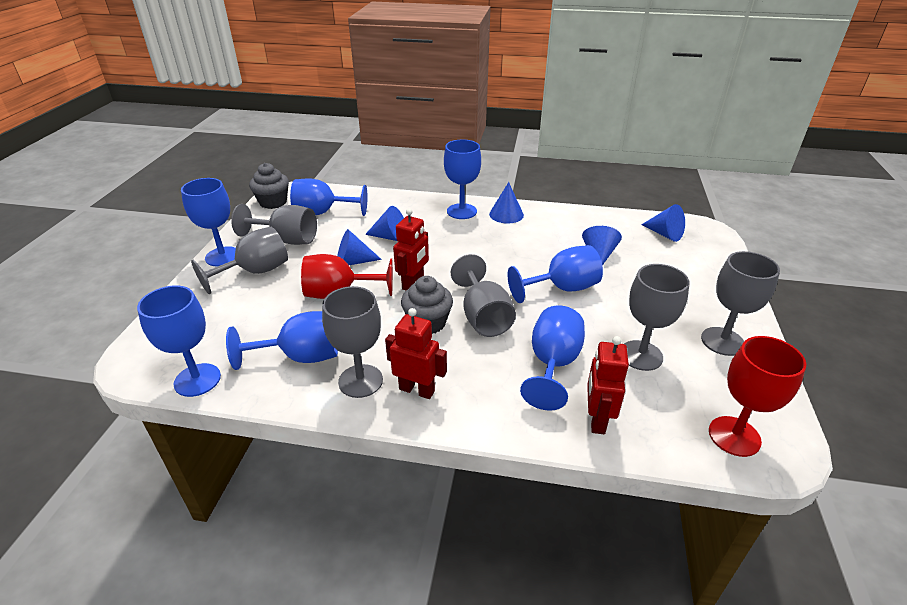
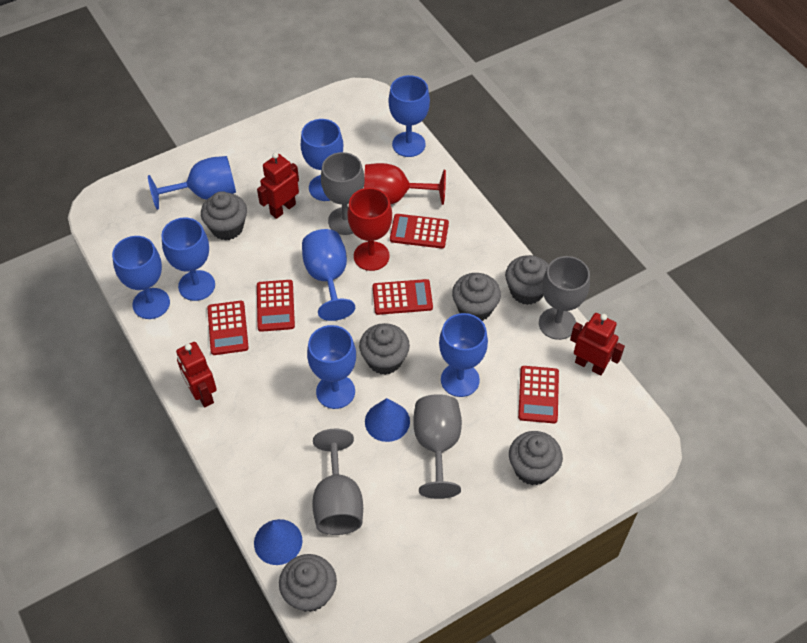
blue cone: [337,229,382,265] [365,206,404,241] [489,182,524,224] [582,226,622,266] [641,204,685,242] = 5 -> [254,519,302,565] [365,398,410,442] = 2
blue goblet: [137,285,221,397] [181,178,236,266] [226,311,338,370] [290,178,367,216] [444,139,481,219] [508,245,603,303] [520,305,585,411] = 7 -> [112,236,170,319] [148,156,236,210] [161,218,215,301] [301,119,343,201] [302,229,355,321] [307,325,356,409] [388,75,430,157] [439,313,488,397] = 8
grey cupcake: [249,163,289,209] [401,276,453,334] = 2 -> [201,191,247,240] [279,554,337,612] [359,323,410,375] [452,273,501,321] [505,255,549,305] [509,431,563,485] = 6
grey goblet: [191,227,288,294] [231,204,317,245] [322,286,383,398] [451,254,516,337] [624,264,690,371] [701,251,780,356] = 6 -> [312,429,363,535] [321,152,365,235] [413,394,462,499] [539,256,590,340] = 4
red calculator: none = 0 -> [207,301,249,355] [257,280,295,332] [372,279,433,315] [390,214,449,248] [518,366,559,423] = 5

